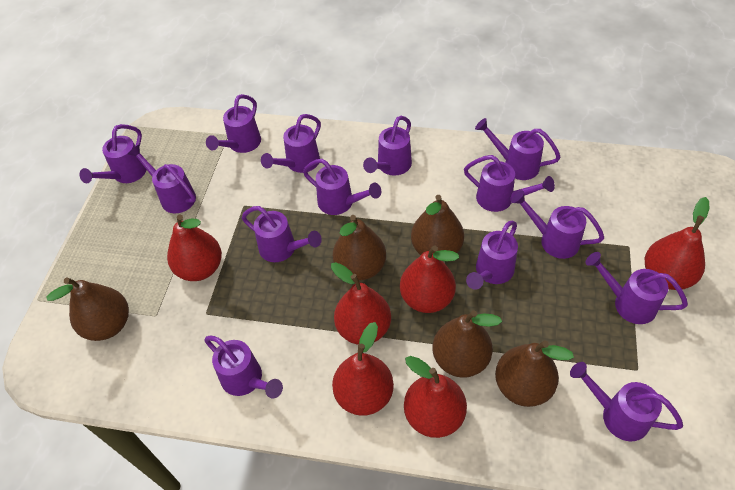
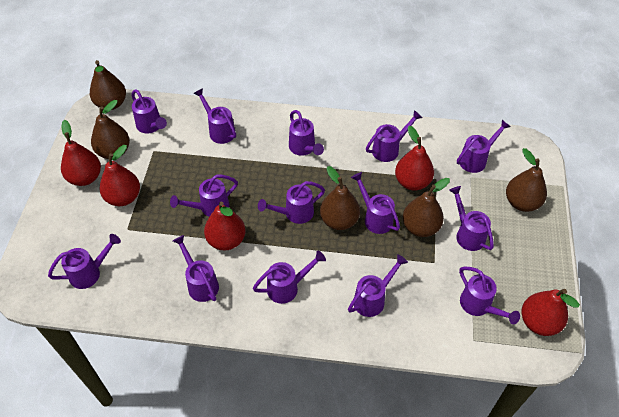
red pear: [167,215,222,281] [331,262,391,345] [332,322,394,416] [400,245,459,313] [404,356,467,438] [645,197,709,290] = 6 -> [61,120,101,186] [100,145,140,206] [204,202,246,250] [395,126,434,190] [522,289,580,336] = 5

